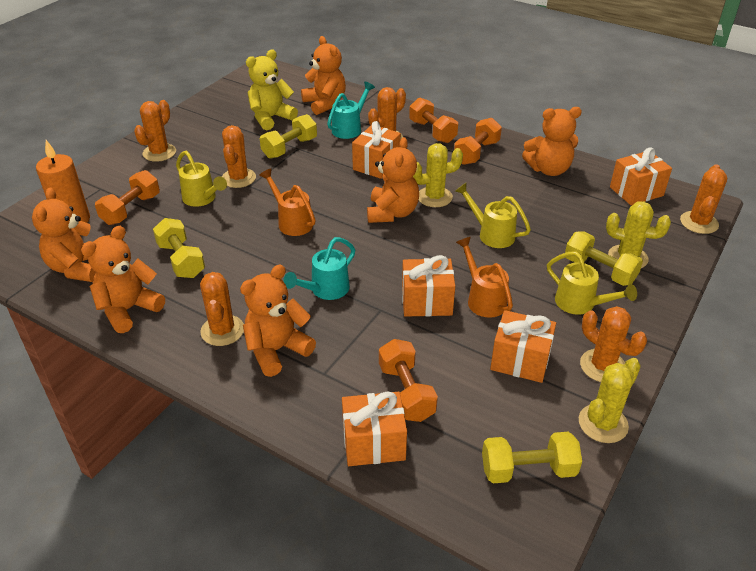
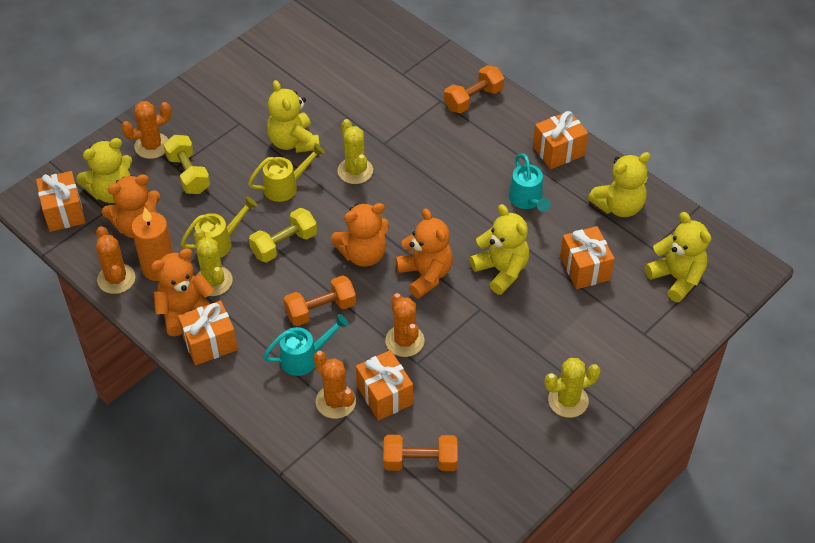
orange cactus: [134,100,176,162] [200,272,244,346] [222,125,256,188] [368,87,406,139] [580,306,647,382] [680,164,727,234] = 6 -> [96,226,136,294] [121,101,171,159] [314,351,356,419] [385,293,425,357] = 4
orange dumbbell: [95,170,160,225] [379,339,438,422] [409,97,458,143] [454,118,502,165] = 4 -> [284,275,356,326] [383,435,458,471] [444,65,504,113] = 3
orange teddy bear: [32,187,96,282] [81,226,165,333] [240,265,316,377] [301,36,346,115] [367,137,419,223] [522,107,582,176] = 6 -> [102,174,160,238] [151,248,214,336] [331,203,389,267] [396,208,453,298] = 4
orange watering can: [259,168,316,236] [456,237,513,318] = 2 -> none = 0
yellow dumbbell: [153,218,205,278] [260,114,317,159] [482,432,582,483] [565,231,643,286] = 4 -> [164,135,210,194] [249,208,317,263] = 2
yellow teddy bear: [246,50,298,131] = 1 -> [76,138,132,203] [267,80,319,153] [470,204,529,295] [588,152,651,217] [645,212,711,303] = 5
yellow watering can: [176,151,227,207] [455,183,531,248] [547,251,637,315] = 3 -> [181,196,257,258] [248,143,325,202] = 2

